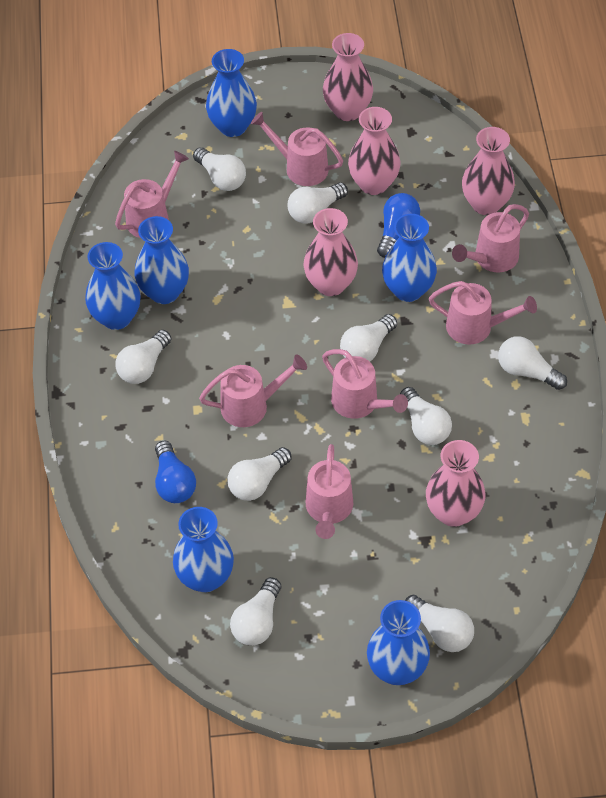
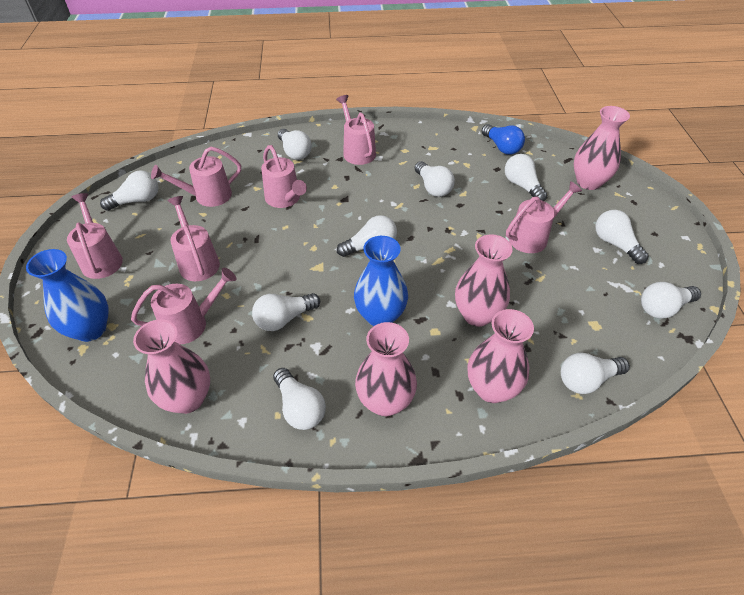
blue light bulb: [155,440,196,503] [377,193,420,258] = 2 -> [481,124,525,155] = 1
blue vase: [85,242,140,330] [135,216,189,304] [173,507,234,592] [206,49,257,137] [367,600,430,685] [382,214,437,302] = 6 -> [26,249,109,342] [354,236,408,326] = 2
white light bulb: [115,330,171,384] [193,147,246,191] [227,447,292,501] [230,577,281,646] [288,182,348,223] [340,314,397,361] [400,387,452,445] [405,595,474,652] [498,336,567,390] = 9 -> [100,170,158,211] [252,293,320,331] [273,368,326,430] [278,129,312,160] [337,215,397,257] [415,161,455,197] [505,154,547,201] [561,353,630,394] [595,210,649,264] [641,282,701,319] = 10

